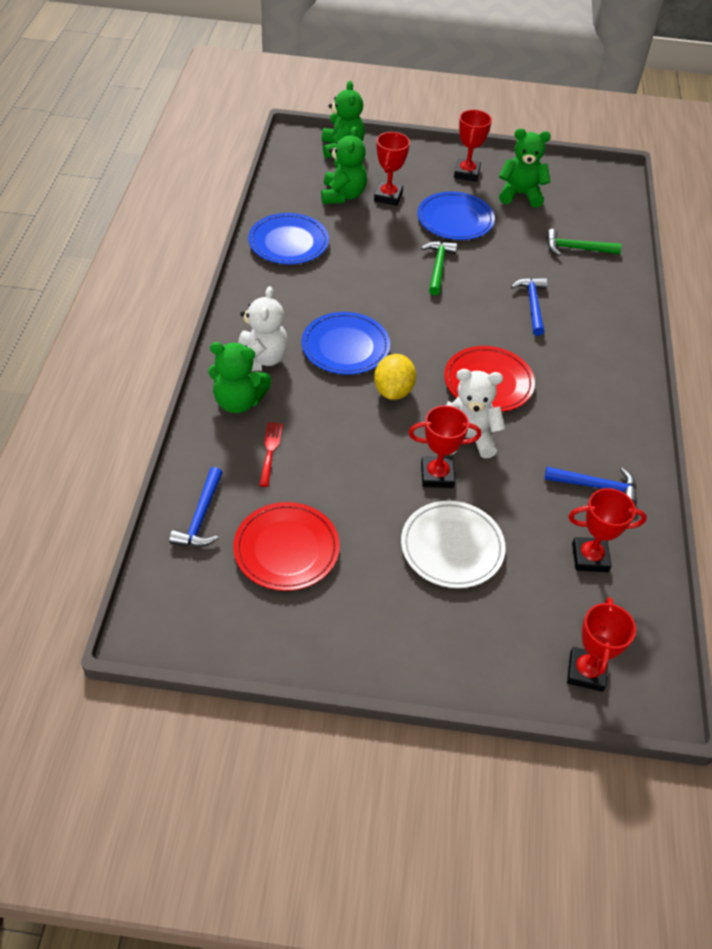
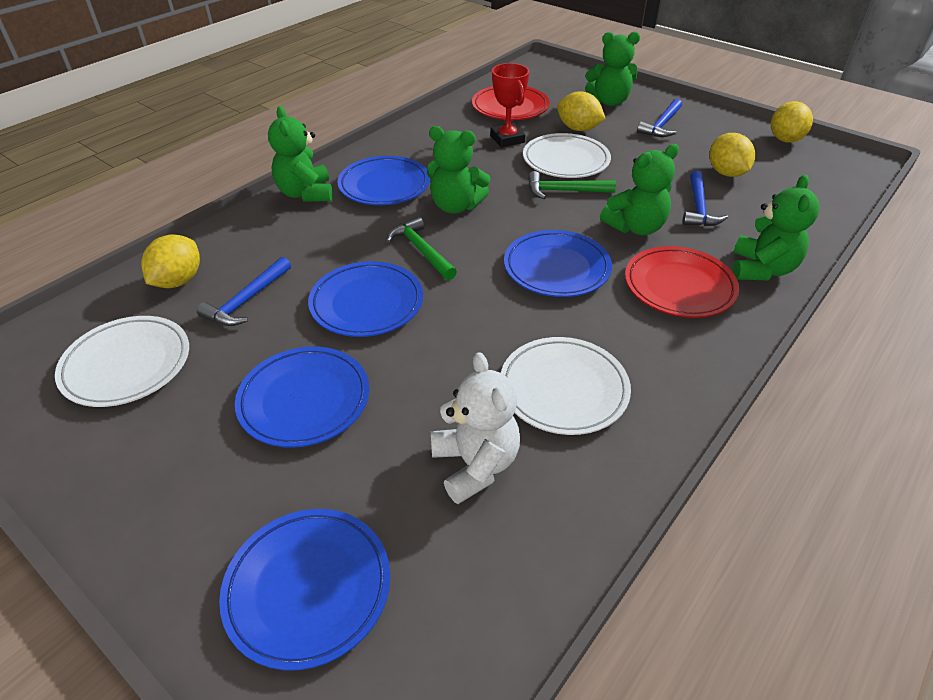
blue plate: [248,213,329,264] [302,312,390,375] [418,192,495,240] = 3 -> [219,509,390,670] [235,346,369,448] [308,261,423,337] [338,156,430,205] [504,230,612,297] = 5
green teddy bear: [208,342,271,413] [321,127,367,204] [322,81,365,158] [499,128,551,208] = 4 -> [268,106,333,202] [427,126,490,214] [585,32,640,106] [600,144,679,235] [733,175,820,280] = 5
red fork: [259,422,283,487] = 1 -> none = 0
red trophy: [374,132,410,206] [409,405,481,488] [454,110,492,182] [567,597,636,692] [569,488,647,572] = 5 -> [490,63,529,147] = 1
white plate: [401,501,506,588] = 1 -> [55,316,189,407] [501,337,631,435] [523,133,611,178] = 3
white teddy bear: [238,286,288,372] [446,369,505,458] = 2 -> [431,352,520,504] = 1
yellow lemon: [374,354,416,400] = 1 -> [141,234,200,288] [557,91,606,131] [709,133,756,177] [771,101,813,143] = 4

